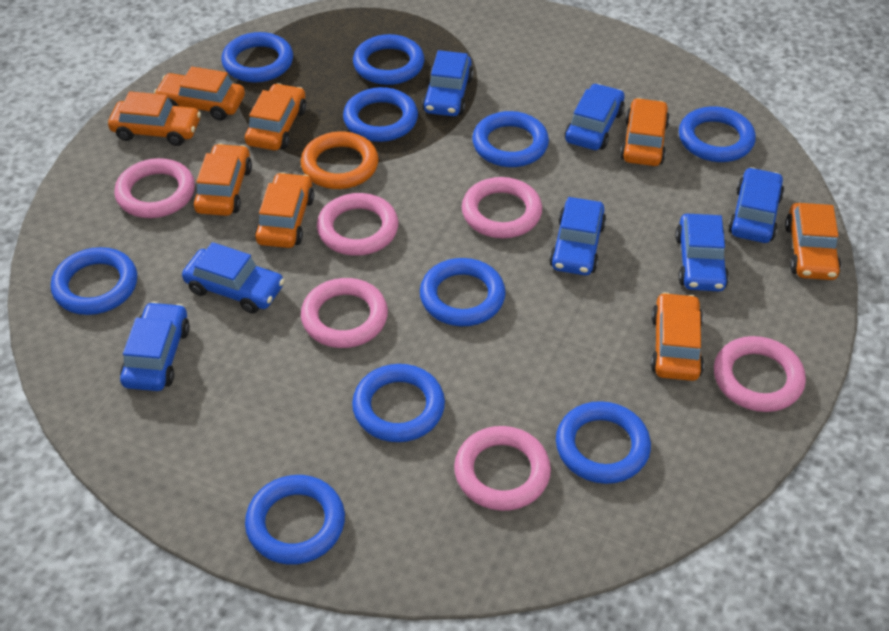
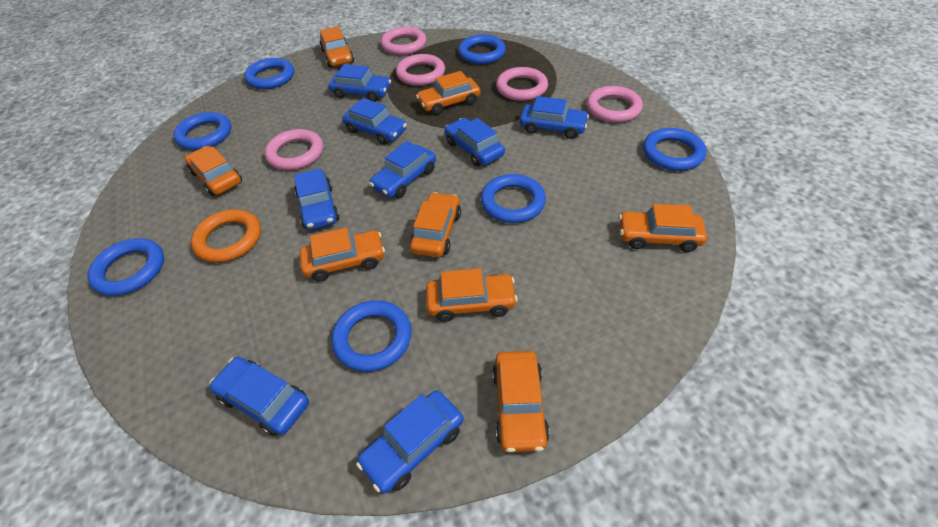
blue car: [120,302,190,391] [182,242,285,314] [422,50,473,116] [549,197,606,275] [565,83,625,150] [675,214,729,291] [728,167,784,243] = 7 -> [210,357,309,436] [294,169,340,230] [329,64,391,102] [342,98,407,145] [356,390,464,494] [369,141,436,198] [445,118,505,166] [520,96,589,139] = 8
blue ring: [51,247,137,315] [221,32,293,83] [245,475,345,565] [343,87,418,142] [352,364,445,442] [353,34,424,85] [420,258,506,326] [472,111,549,167] [556,401,651,484] [679,106,756,162] = 10 -> [87,238,164,296] [173,112,231,150] [244,58,294,89] [331,300,411,372] [458,34,506,64] [481,174,546,223] [643,128,706,171] = 7
pink ring: [114,158,195,218] [301,278,388,348] [317,193,398,256] [454,426,551,511] [462,177,542,238] [714,336,806,412] = 6 -> [265,129,323,170] [381,27,427,55] [396,54,445,86] [496,67,548,101] [587,86,643,123] = 5

